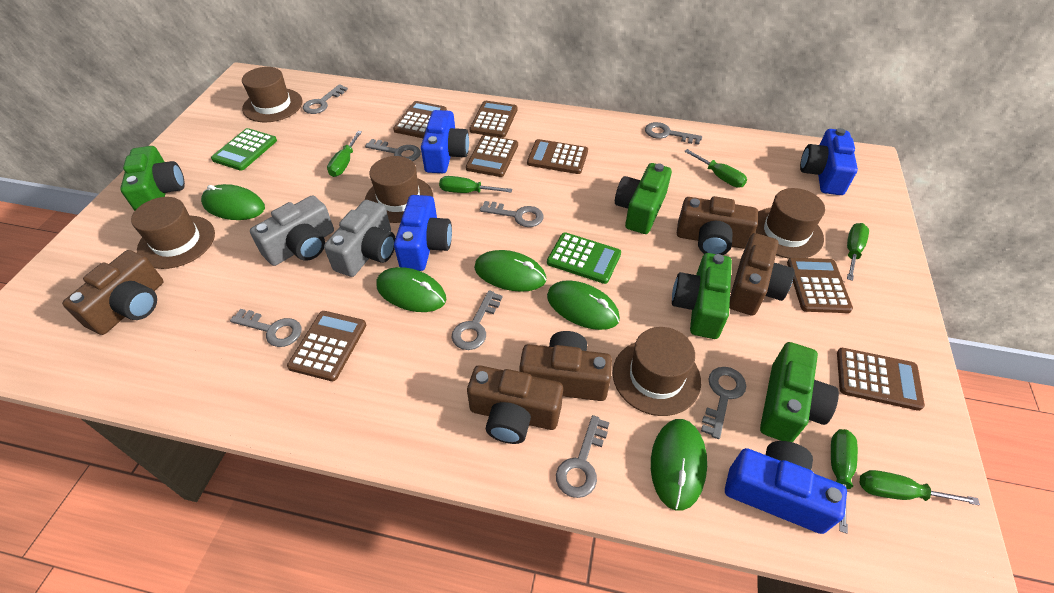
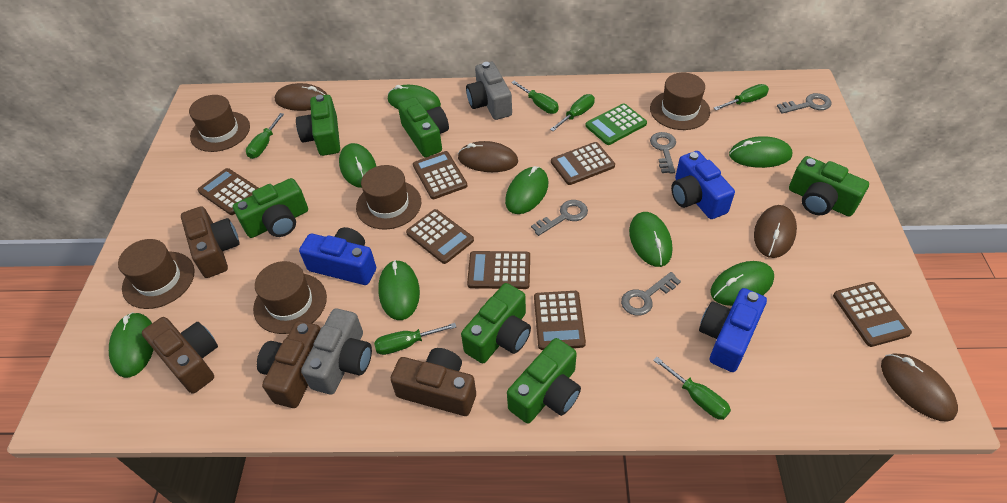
blue camera: [394,195,452,271] [421,110,469,173] [725,441,847,534] [800,128,858,195] = 4 -> [299,227,376,285] [671,151,735,219] [699,288,767,372] = 3
brown camera: [62,250,163,335] [467,365,563,444] [519,331,612,401] [677,196,758,255] [729,233,795,316] = 5 -> [142,317,218,394] [181,206,240,278] [257,321,321,408] [390,348,476,416] = 4
brown mouse: none = 0 -> [275,83,327,111] [458,141,518,172] [754,205,797,258] [881,353,958,422] = 4
green calculator: [211,128,277,171] [547,232,621,284] = 2 -> [585,103,647,145] = 1
green camera: [120,146,185,211] [615,163,672,234] [672,253,732,339] [760,342,839,442] = 4 -> [233,178,308,238] [296,95,340,156] [398,97,449,157] [461,283,531,363] [507,338,581,424] [789,156,869,216] = 6
green mouse: [201,184,265,220] [377,267,446,312] [474,250,546,292] [547,280,620,330] [651,419,707,511] = 5 -> [109,312,154,378] [339,143,376,188] [378,260,420,320] [388,85,441,111] [505,166,548,214] [629,212,672,267] [710,261,774,306] [729,136,792,168] = 8
grey key: [230,309,302,347] [303,84,348,114] [365,139,421,161] [452,290,502,350] [480,201,544,227] [556,415,610,498] [645,122,702,145] [701,367,746,439] = 8 -> [531,200,588,236] [621,272,681,316] [650,132,676,174] [777,93,832,114] = 4

